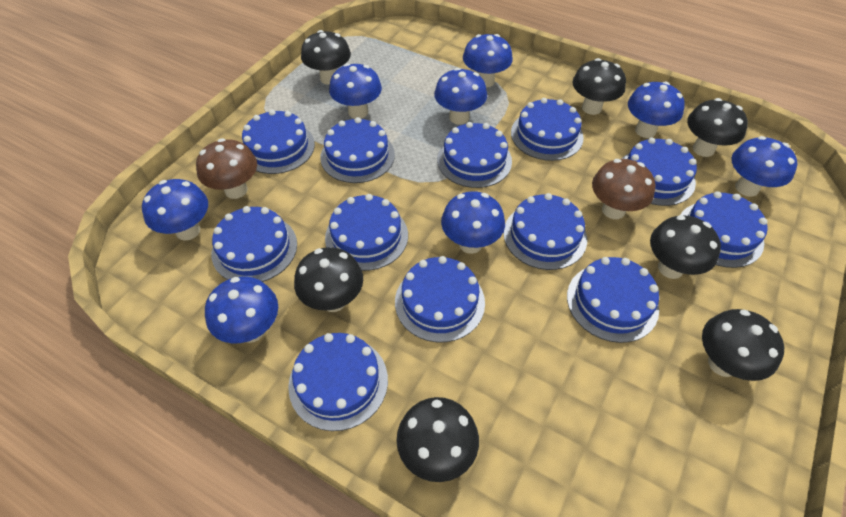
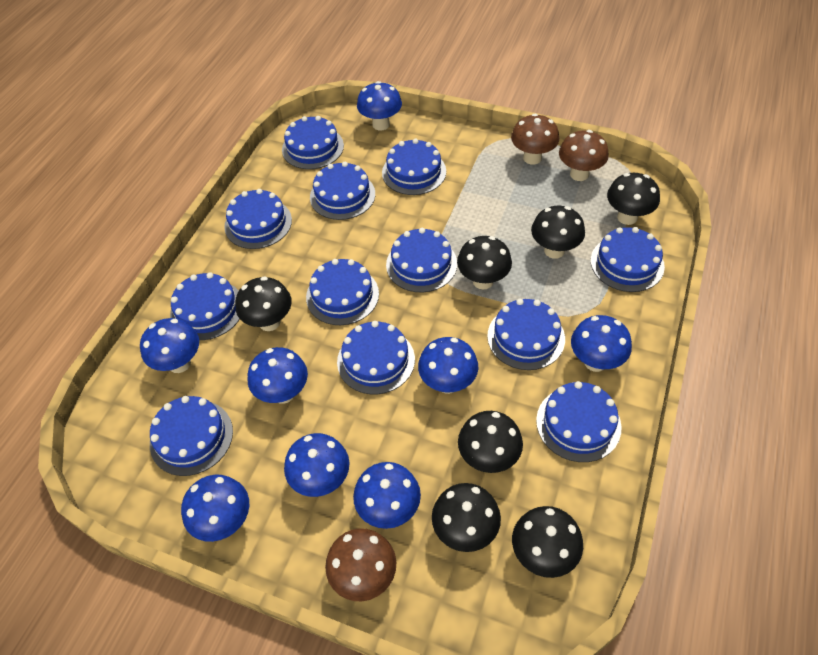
brown mushroom: [196,138,257,199] [592,159,655,219] = 2 -> [325,528,396,601] [511,114,559,165] [559,130,609,181] = 3

